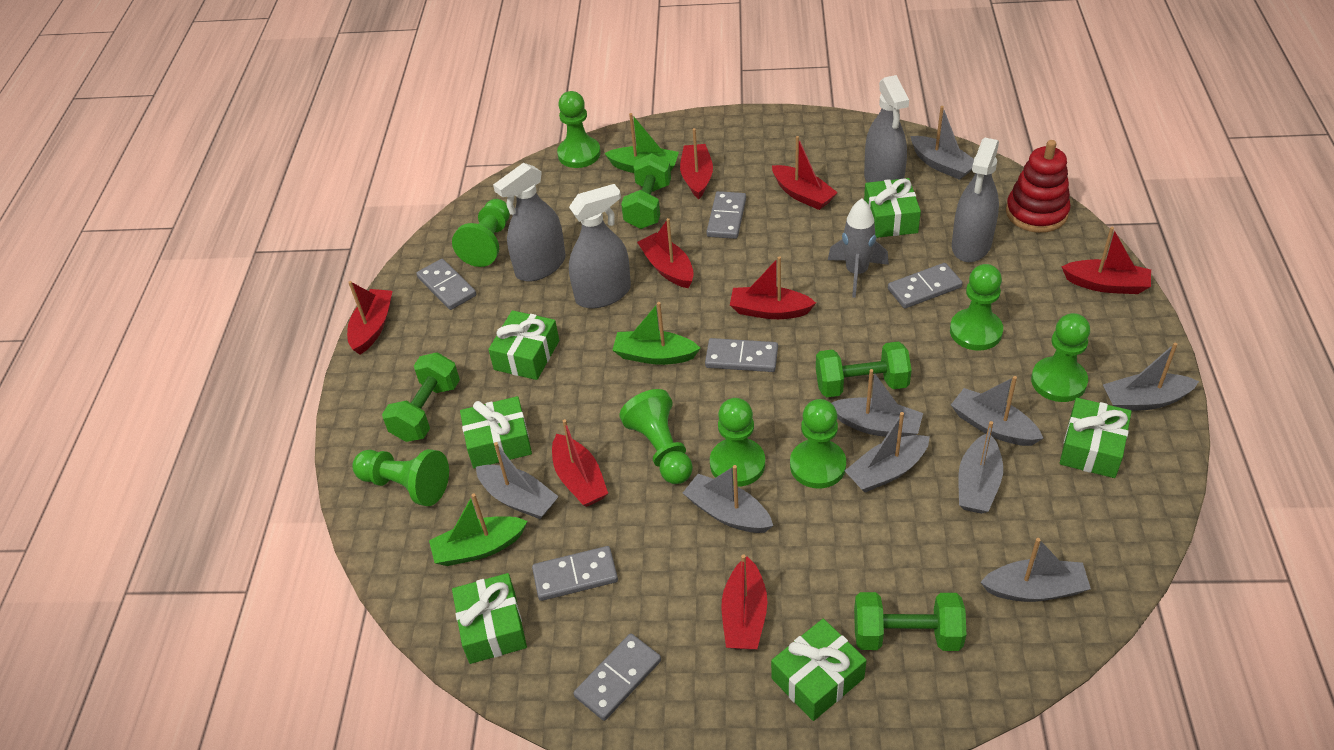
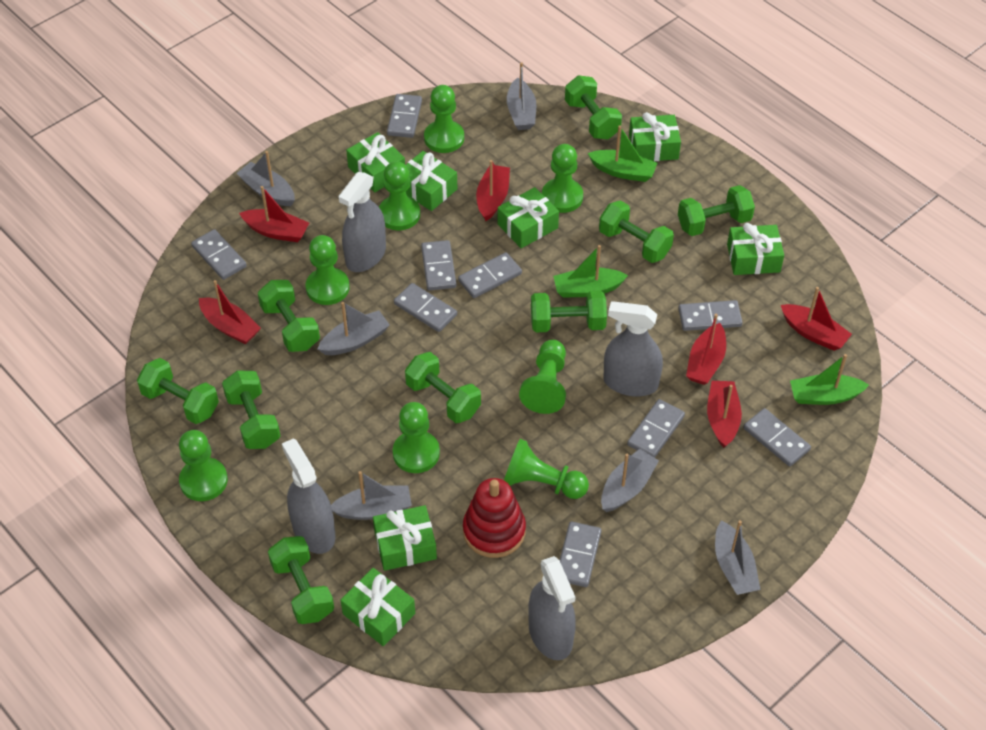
green dumbbell: [382,352,460,442] [621,153,671,229] [816,342,912,397] [854,592,967,651] = 4 -> [137,358,219,424] [222,370,280,449] [258,280,320,352] [268,536,334,624] [405,352,481,423] [531,291,607,332] [565,75,622,139] [599,200,674,263] [678,185,755,236] = 9
green gift: [452,573,527,664] [460,396,532,468] [488,310,559,380] [771,619,866,721] [864,178,921,238] [1060,398,1132,478] = 6 -> [341,568,415,646] [346,132,405,193] [373,505,437,571] [406,151,457,211] [498,187,559,248] [629,112,681,161] [727,223,784,275] = 7
grey boat: [476,442,559,519] [683,465,773,533] [832,369,923,437] [845,412,930,493] [911,106,974,180] [951,376,1043,446] [958,421,1003,514] [980,538,1091,602] [1103,343,1199,411] = 9 -> [237,151,295,206] [318,302,390,355] [331,471,412,520] [507,62,536,130] [601,449,659,512] [715,520,760,595] = 6
grey domino: [416,259,476,310] [532,546,618,601] [573,634,661,721] [705,338,778,372] [706,191,746,239] [888,263,963,308] = 6 -> [191,229,247,280] [387,94,422,138] [394,283,457,332] [421,240,456,291] [458,252,522,298] [560,522,601,587] [627,399,685,458] [678,300,743,331] [744,408,811,467] = 9
grey rocket: [828,198,889,298] = 1 -> none = 0
red boat: [347,281,392,355] [552,419,608,507] [637,218,694,288] [680,128,713,199] [722,554,767,650] [730,256,816,319] [772,136,838,210] [1062,227,1151,294] = 8 -> [199,280,261,344] [239,186,309,242] [476,160,510,221] [686,314,726,385] [707,381,742,448] [781,287,852,351] = 6

